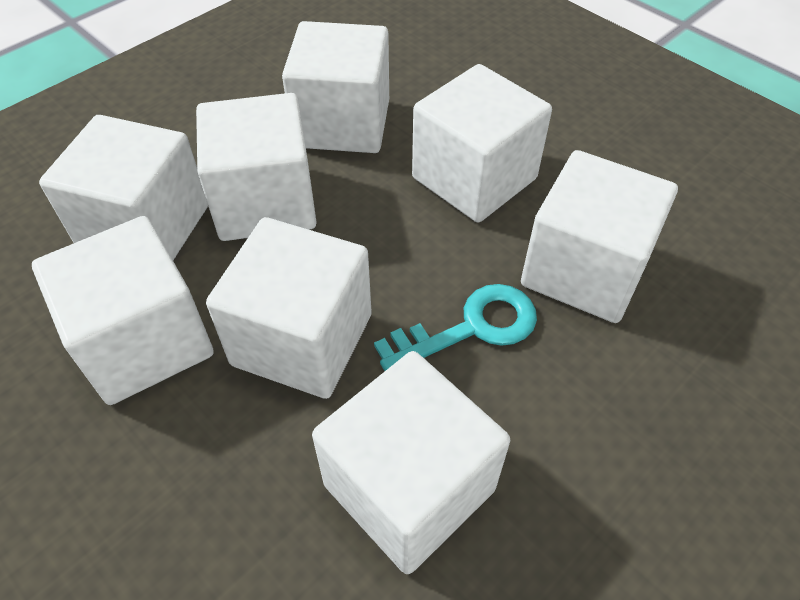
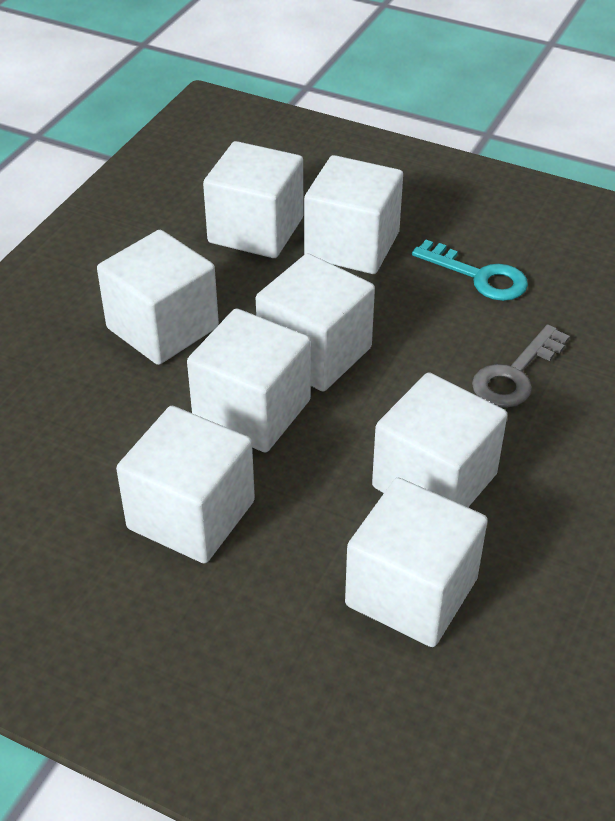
grey key: none = 0 -> [472,324,570,408] = 1

